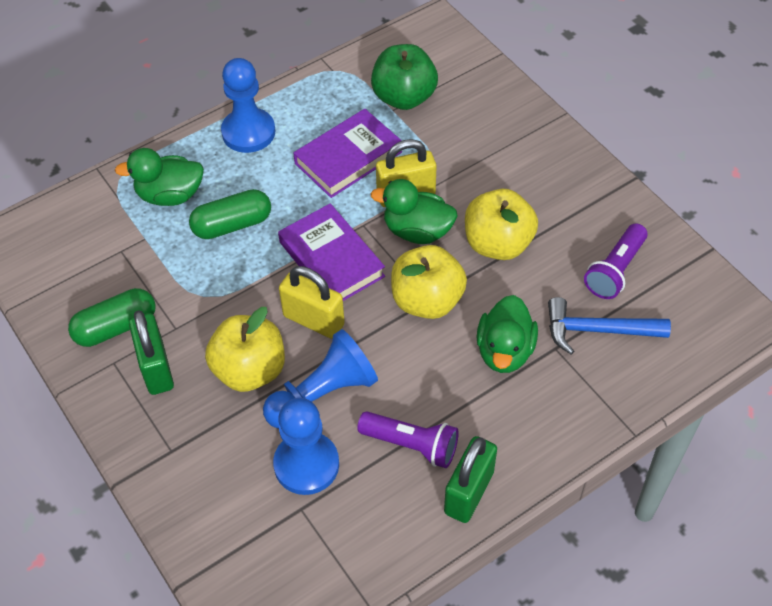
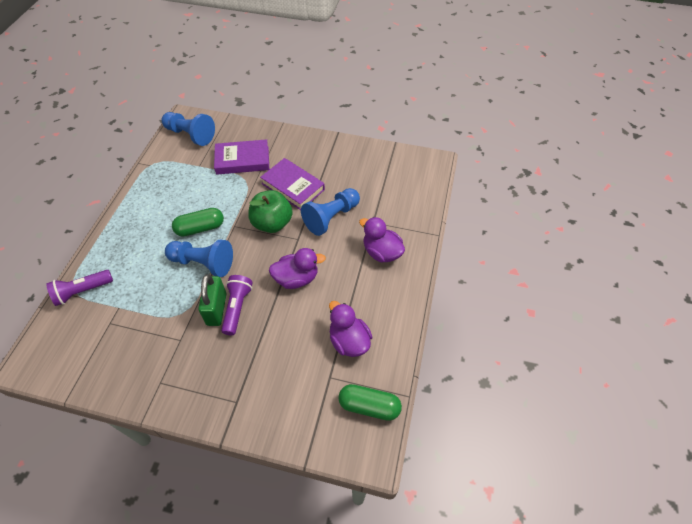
blue hammer: [548,297,671,355] = 1 -> none = 0
green duck: [115,148,204,206] [371,179,457,244] [476,295,538,373] = 3 -> none = 0
green padlock: [129,310,174,395] [444,436,497,523] = 2 -> [198,274,226,326] = 1
purple duck: none = 0 -> [269,248,326,289] [329,301,372,357] [359,217,405,263] = 3
yellow apple: [205,307,285,392] [391,245,467,319] [465,189,538,260] = 3 -> none = 0
yellow padlock: [279,266,345,339] [376,139,436,207] = 2 -> none = 0

